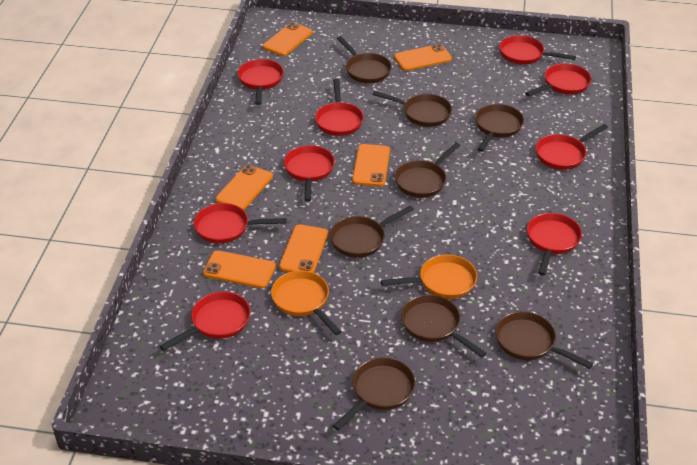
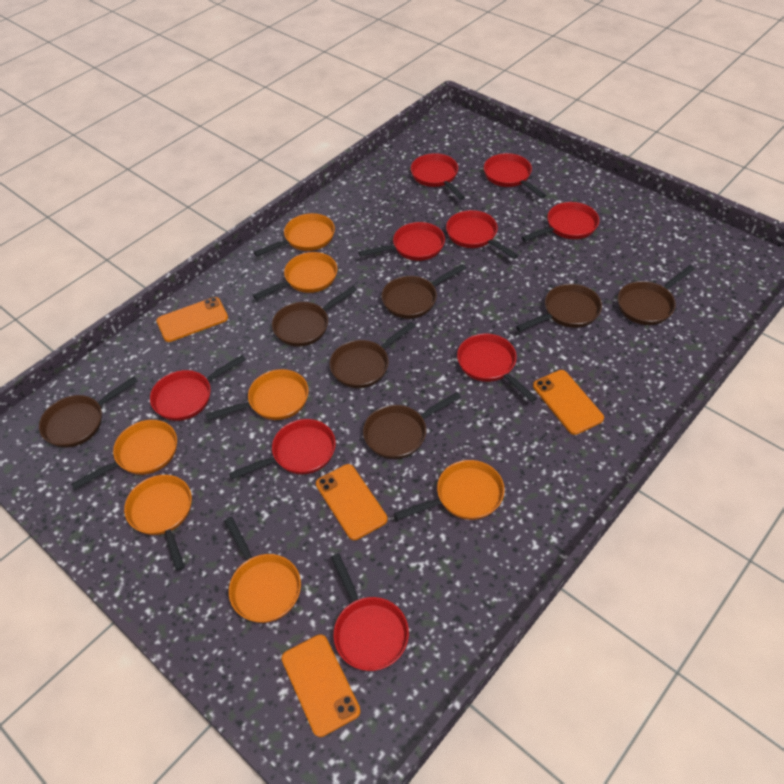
brown pan: [330,206,414,258] [333,357,415,431] [337,36,392,83] [372,91,452,127] [395,142,461,198] [401,295,486,358] [475,104,524,152] [495,311,593,369] = 8 -> [39,377,138,448] [272,286,357,347] [330,322,415,388] [363,392,461,459] [382,264,466,319] [516,284,602,331] [618,265,695,325] = 7
orange pan: [271,271,342,335] [381,254,477,299] = 2 -> [71,420,177,489] [124,475,192,571] [205,369,309,420] [224,517,301,623] [253,252,337,300] [254,213,335,256] [394,460,505,520] = 7
orange phone: [203,250,276,288] [216,165,273,210] [263,22,313,56] [279,225,328,273] [352,144,390,187] [394,44,452,71] = 6 -> [156,297,228,342] [281,634,361,737] [316,464,388,540] [533,370,604,435] = 4

